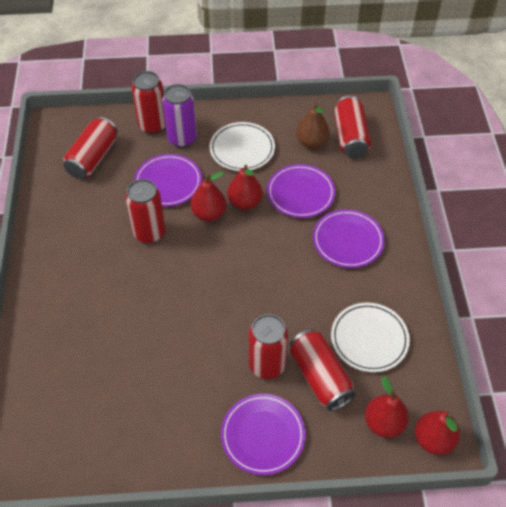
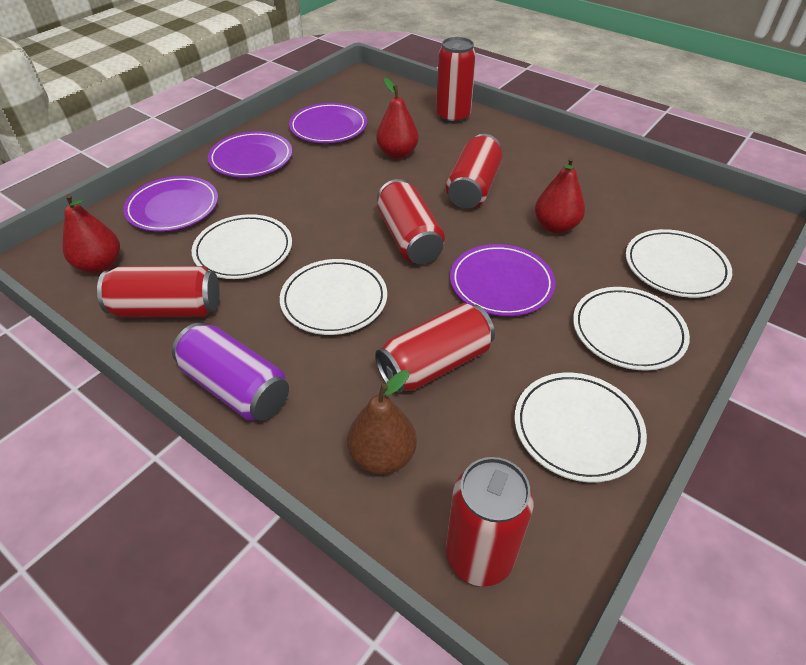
red pear: [191,171,226,221] [227,165,263,210] [365,376,409,438] [415,411,460,455] = 4 -> [62,194,120,273] [376,78,419,159] [535,157,585,233] = 3
white plate: [209,122,275,171] [331,303,410,372] = 2 -> [192,214,292,279] [280,259,387,335] [514,373,647,483] [573,287,690,371] [626,229,732,298] = 5

